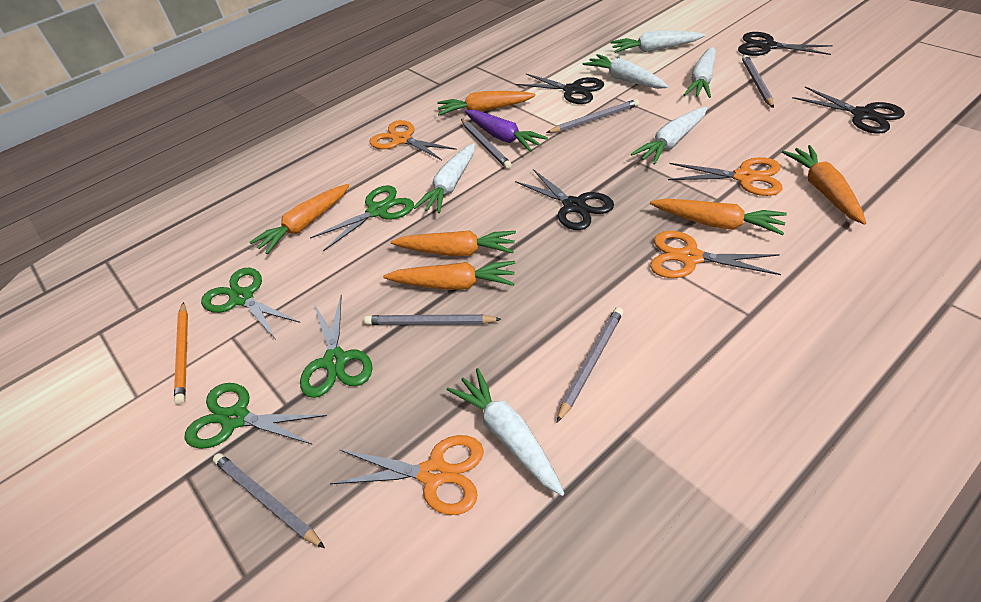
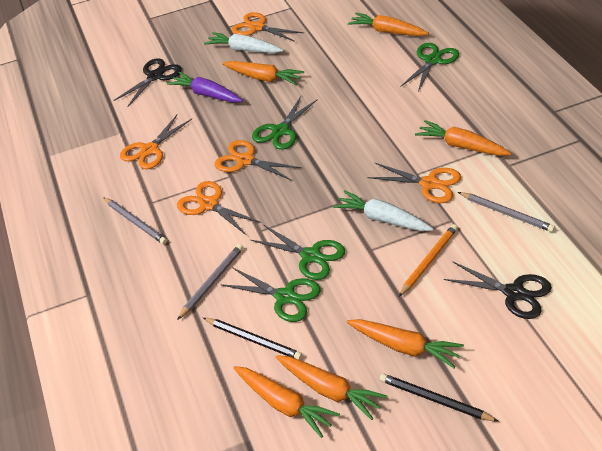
black pencil: none = 0 -> [203,318,302,360] [380,373,499,422] = 2
black scissors: [515,169,614,230] [516,74,604,104] [738,32,833,56] [793,86,905,133] = 4 -> [113,58,182,107] [443,262,552,319] = 2
grey pencil: [213,453,325,548] [364,314,501,325] [461,119,512,169] [546,99,639,133] [556,307,624,423] [742,55,774,108] = 6 -> [103,197,167,244] [177,244,243,320] [458,192,555,232] = 3
orange scissors: [329,435,484,515] [369,120,457,160] [650,231,781,278] [668,157,782,196] = 4 -> [120,114,192,169] [177,181,261,235] [215,140,302,181] [231,12,304,42] [367,163,461,203] = 5
white carrot: [413,143,475,213] [447,368,564,496] [583,54,669,89] [611,31,705,53] [631,107,707,165] [684,46,716,98] = 6 -> [204,32,283,53] [333,190,434,231] = 2

